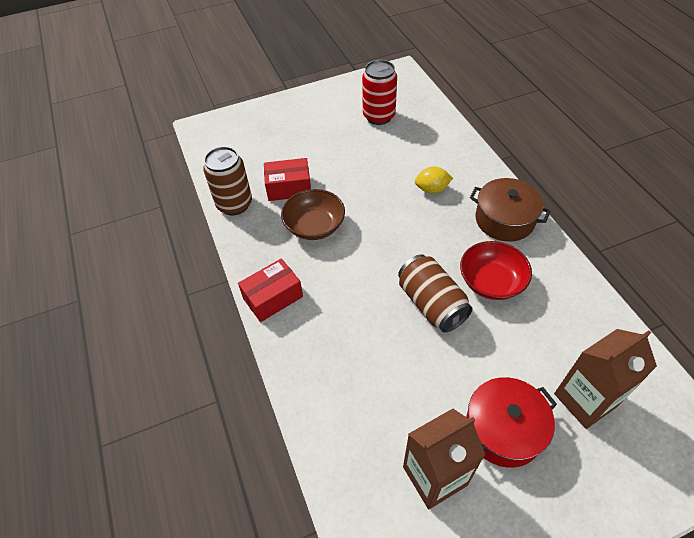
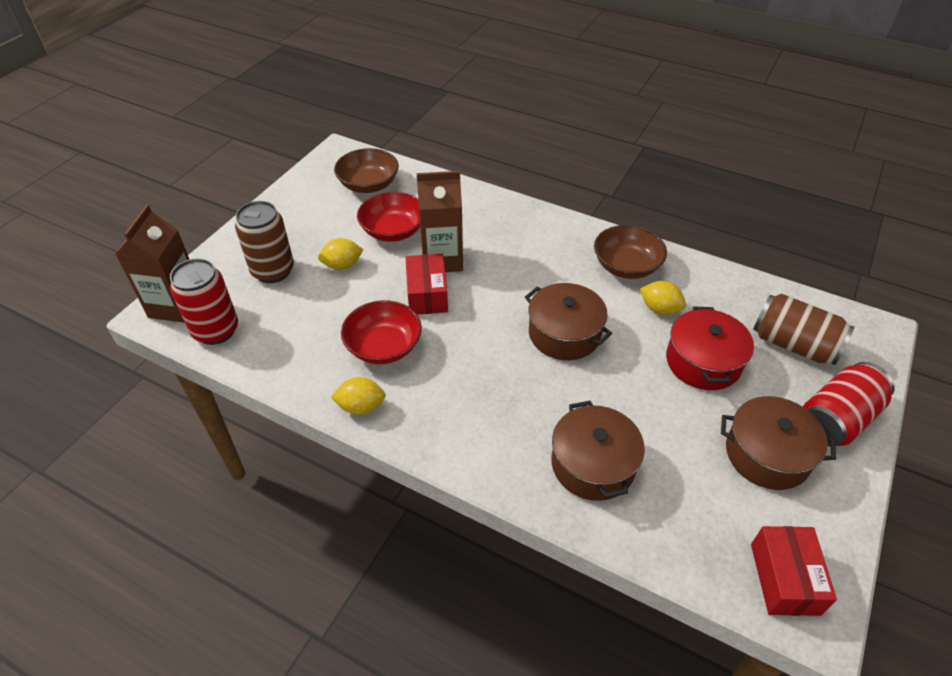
brown bowl: [281,189,345,240] = 1 -> [334,148,399,193] [594,225,667,279] = 2
brown pot: [470,178,550,242] = 1 -> [525,283,612,360] [552,401,645,501] [721,396,836,490] = 3
red bowl: [460,241,532,300] = 1 -> [341,300,422,364] [357,192,420,242] = 2
red can: [362,60,397,125] = 1 -> [170,258,238,345] [803,362,895,447] = 2
yellow lemon: [415,167,453,194] = 1 -> [318,238,364,270] [331,377,386,415] [640,281,686,315] = 3

